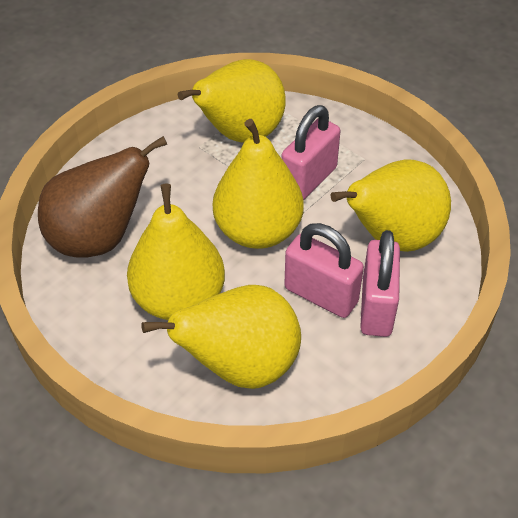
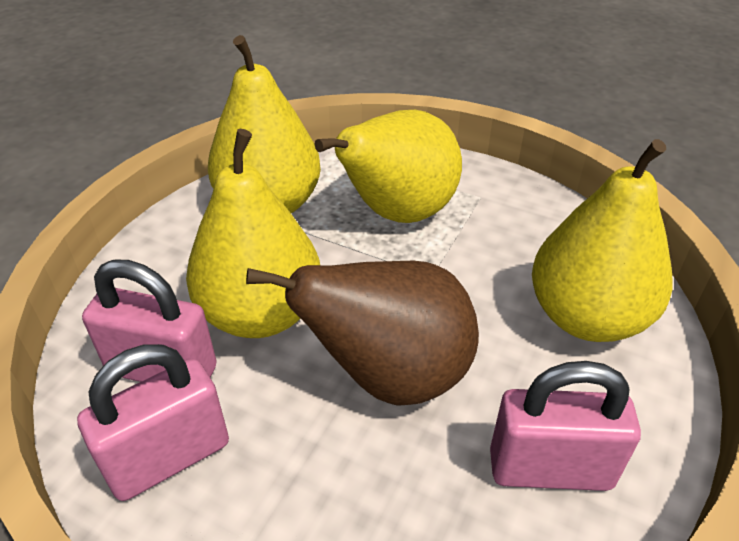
yellow pear: [127,183,225,320] [141,285,301,389] [178,59,286,143] [213,119,304,249] [331,160,451,252] = 5 -> [186,129,320,338] [208,35,321,214] [314,110,462,223] [532,139,672,342] = 4

